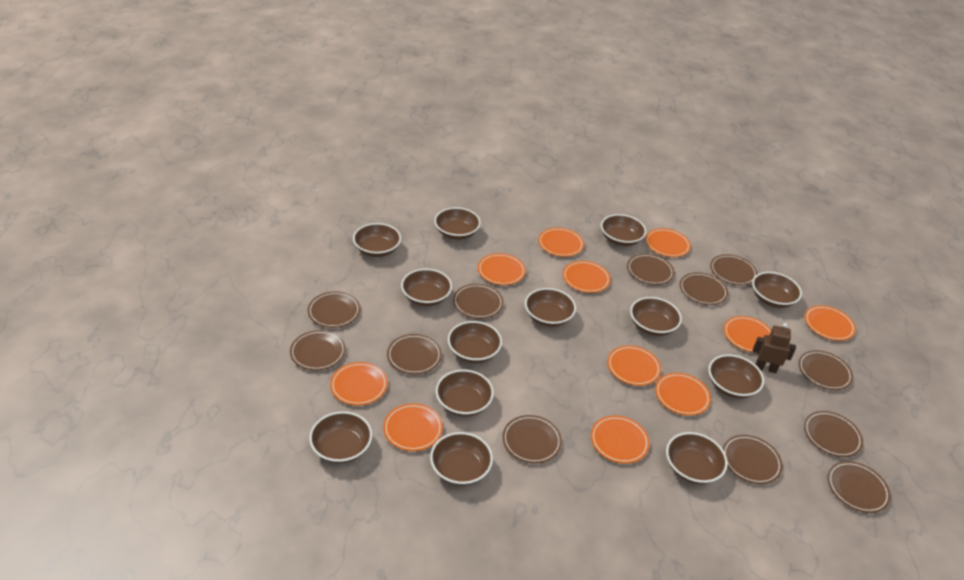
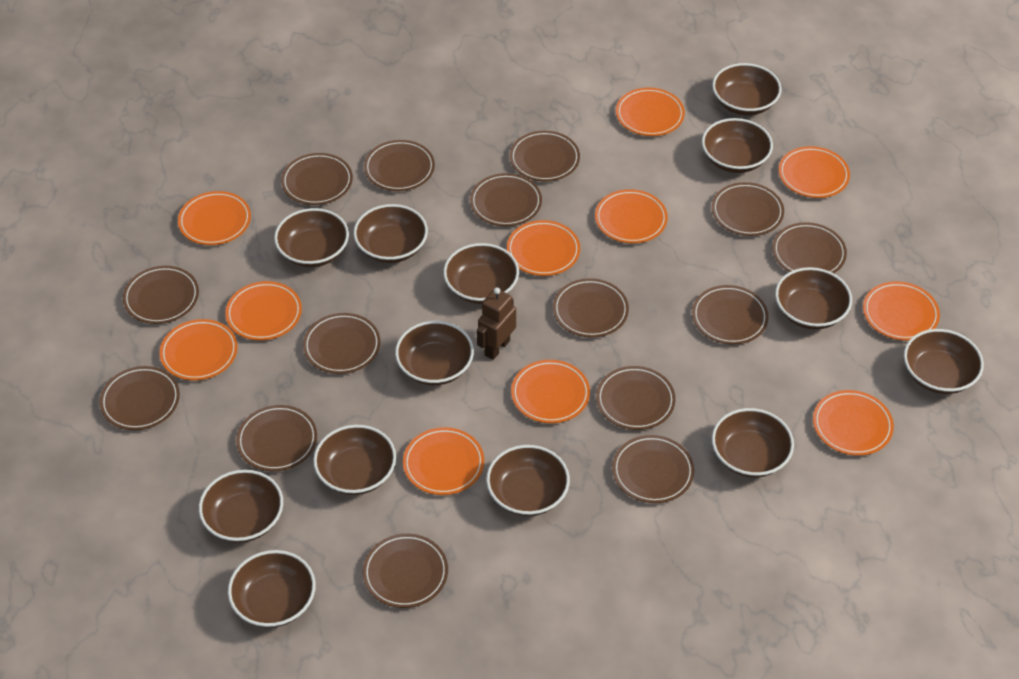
brown plate: [290,330,346,370] [308,291,360,328] [387,334,442,374] [453,284,504,319] [502,415,562,464] [627,254,674,285] [680,272,728,305] [710,254,758,285] [723,435,783,484] [798,350,853,390] [804,411,863,457] [827,461,891,513] = 12 -> [100,366,180,430] [123,266,199,324] [236,405,317,471] [281,153,353,205] [303,313,380,374] [363,534,448,608] [364,140,435,191] [470,173,542,226] [510,131,580,181] [553,278,629,338] [596,366,676,430] [612,435,694,503] [692,285,769,344] [712,182,784,236] [773,222,847,273] = 15

